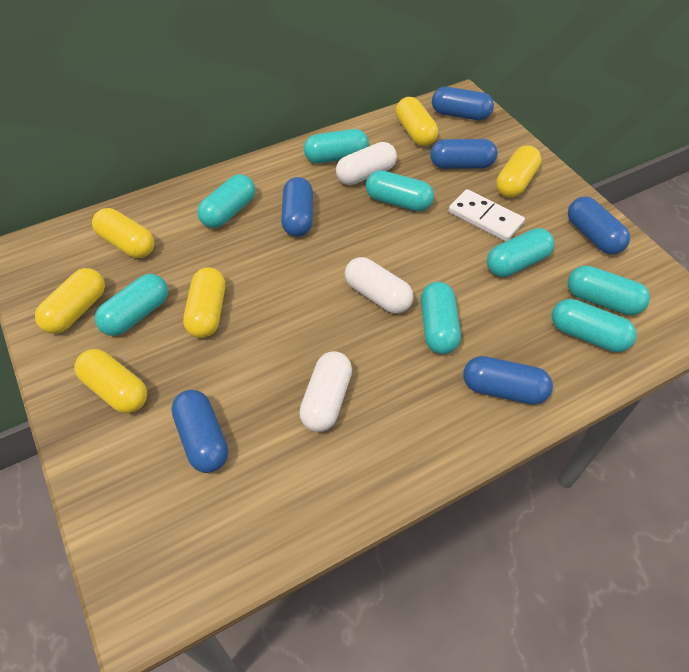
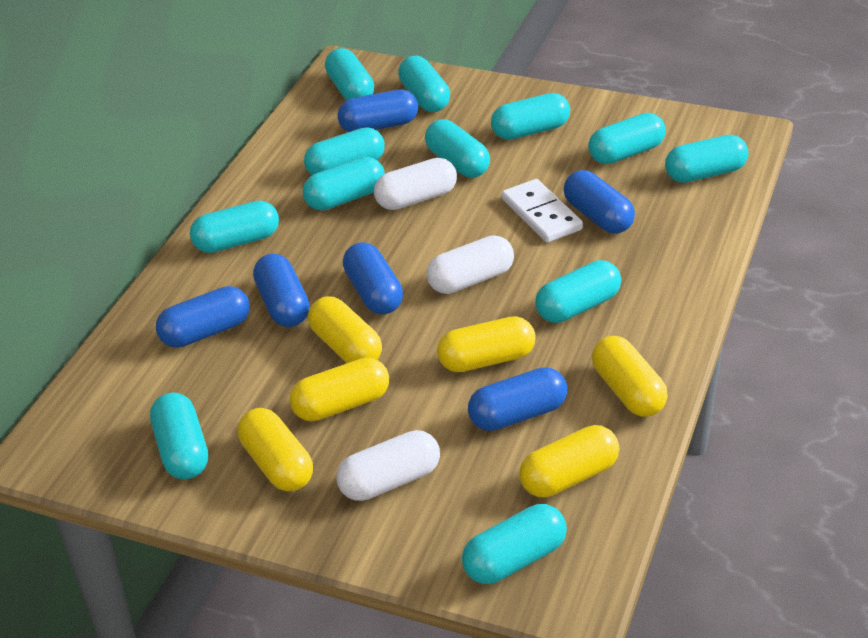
turquoise capsule: [95,274,168,336] [197,174,255,228] [304,129,369,164] [366,170,434,211] [421,282,461,354] [487,228,554,277] [552,299,637,352] [568,266,650,315] = 8 -> [150,392,208,479] [190,200,279,253] [303,157,385,211] [304,127,385,175] [325,48,374,100] [398,56,450,112] [425,119,490,178] [462,504,567,584] [491,93,570,140] [535,260,621,323] [588,113,666,164] [665,135,748,183] = 12

